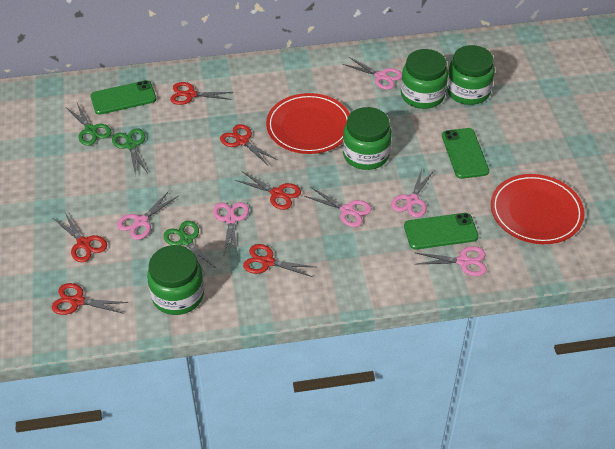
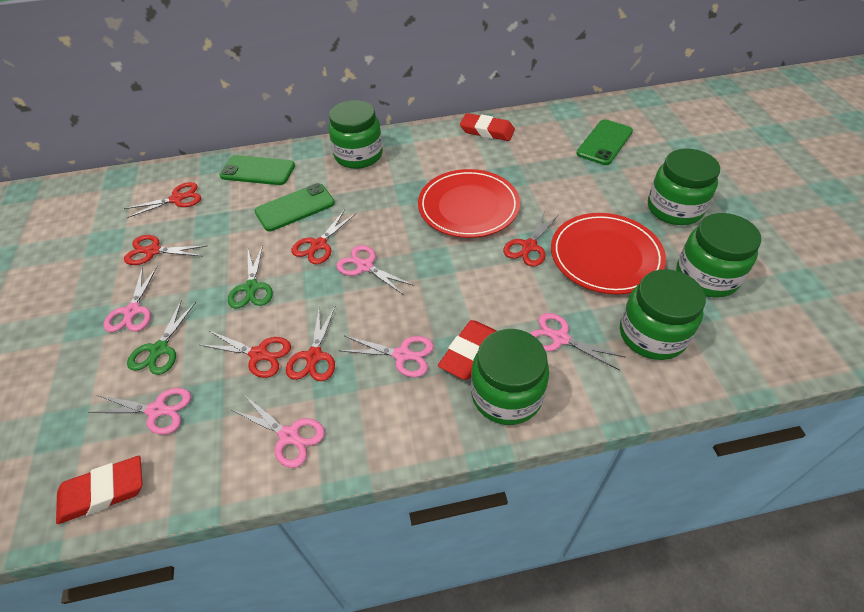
green jar: [147,245,204,315] [343,107,392,170] [401,49,448,109] [447,45,495,105] = 4 -> [329,100,383,169] [471,329,549,425] [620,269,706,360] [648,149,720,225] [676,213,761,298] = 5
green scissors: [66,103,112,146] [112,128,148,177] [163,221,217,274] = 3 -> [127,300,196,375] [228,245,273,309] = 2
red eraser: none = 0 -> [56,456,142,524] [438,320,497,380] [460,113,515,141] = 3

